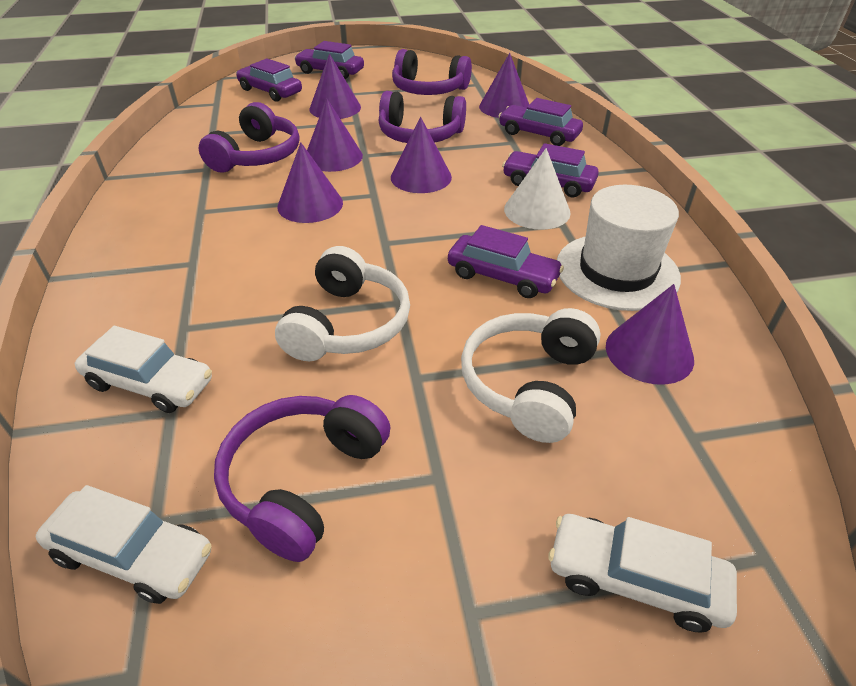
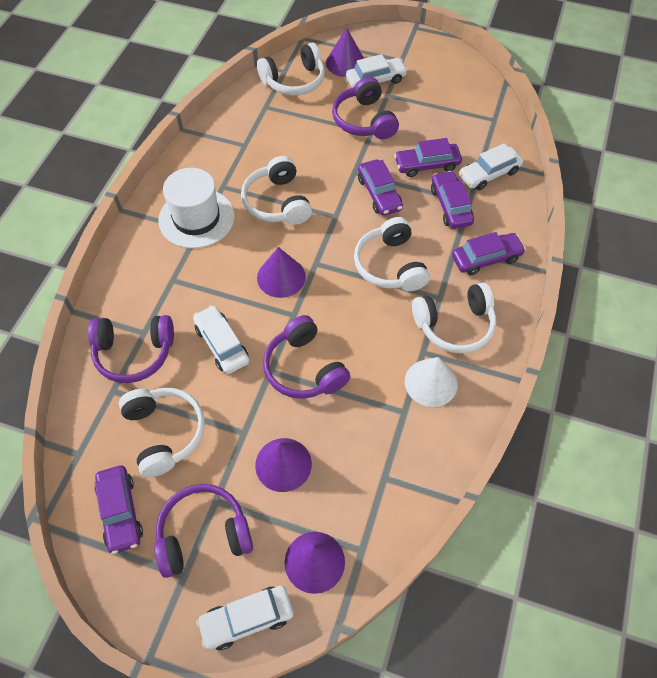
purple cone: [277,142,343,223] [307,98,363,172] [309,54,361,119] [391,117,452,193] [479,53,529,118] [606,284,694,385] = 6 -> [255,438,312,492] [257,247,306,298] [285,532,345,594] [326,28,364,77] = 4
white car: [36,485,211,604] [75,326,212,413] [548,514,737,633] = 3 -> [193,305,249,374] [196,586,294,650] [346,54,408,88] [459,143,523,190] = 4
white headphones: [275,246,410,361] [461,308,601,443] = 2 -> [119,388,205,477] [241,156,312,225] [257,43,325,96] [354,217,430,291] [412,283,496,353] = 5

